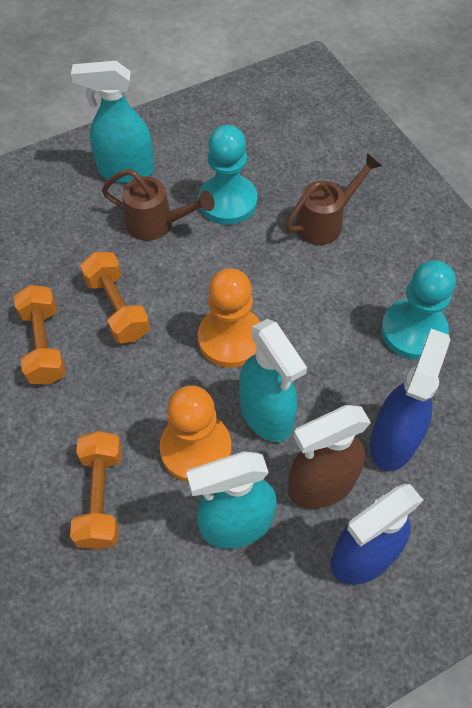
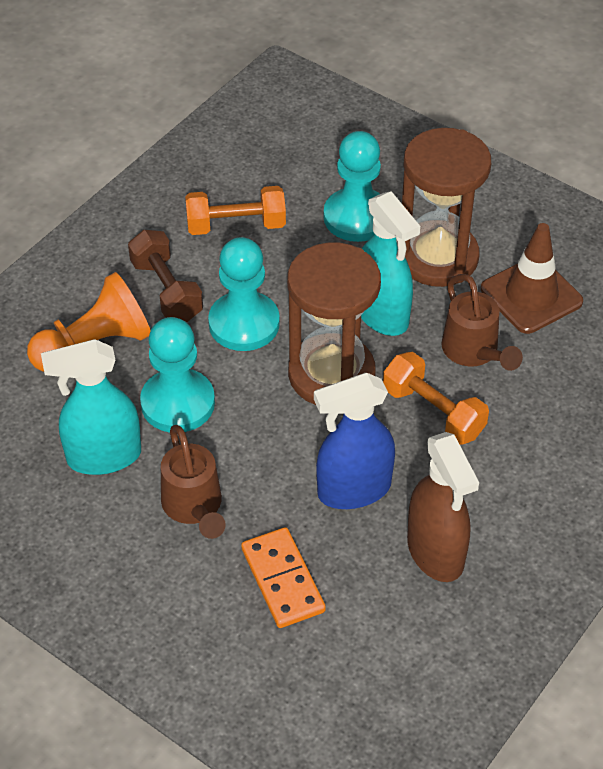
blue spray bottle: [331,484,424,585] [370,329,450,471] = 2 -> [314,373,395,509] = 1
brown dumbbell: none = 0 -> [128,230,203,322] = 1
brown hourglass: none = 0 -> [287,243,381,405] [402,128,491,287] = 2
brown traffic cone: none = 0 -> [481,223,583,334] = 1
orange domino: none = 0 -> [241,527,326,628] = 1
orange dumbbell: [14,285,66,385] [70,431,122,549] [80,252,150,343] = 3 -> [185,186,286,235] [383,352,489,445] = 2
orange pawn: [160,385,231,482] [198,269,260,368] = 2 -> [27,272,151,372] = 1
turquoise pawn: [199,125,257,225] [381,260,456,360] = 2 -> [140,317,215,432] [208,237,280,351] [324,131,381,242] = 3
turquoise spray bottle: [71,61,154,183] [186,451,277,549] [239,319,307,442] = 3 -> [41,339,141,475] [361,191,420,336] = 2

